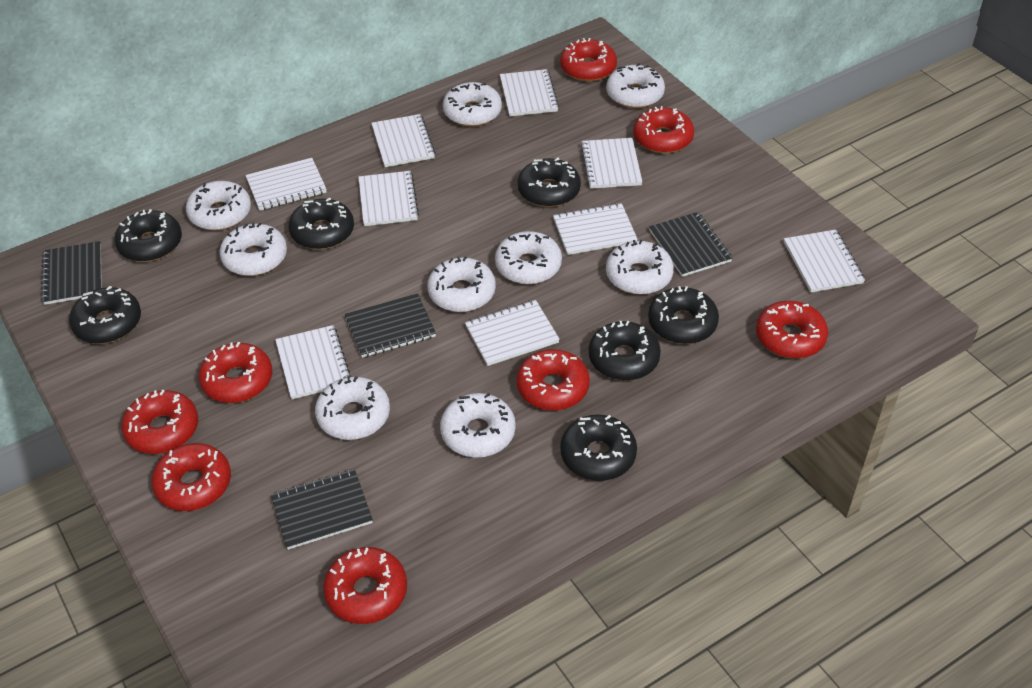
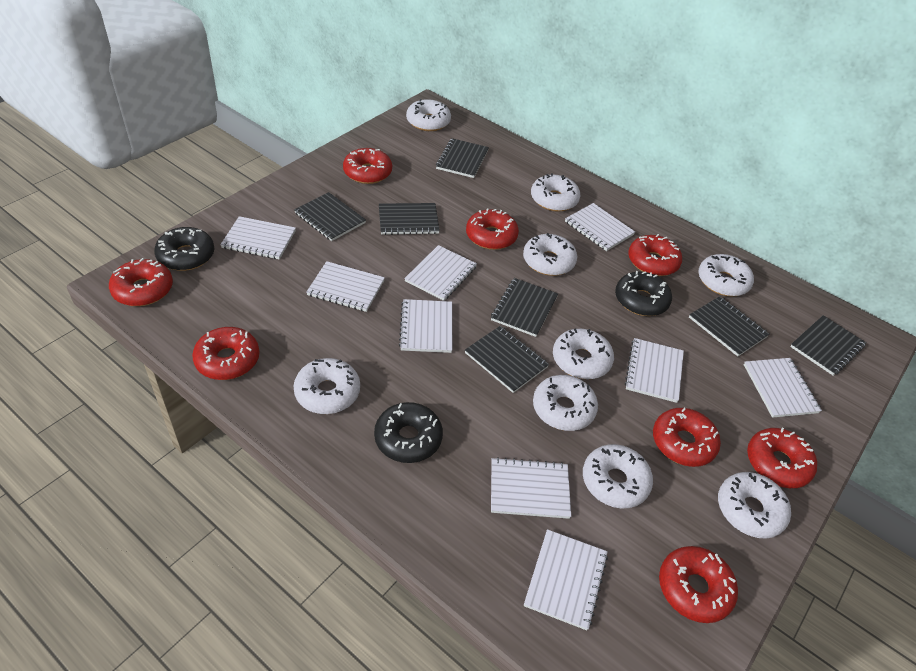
black donut: [69,286,141,344] [114,209,182,262] [288,197,354,249] [518,158,581,207] [560,414,637,481] [588,321,661,381] [648,286,719,344] = 7 -> [154,227,214,271] [374,402,443,463] [615,271,672,316] = 3
black notebook: [41,241,102,305] [271,469,373,550] [345,293,436,358] [649,212,733,277] = 4 -> [294,192,366,241] [379,203,440,235] [436,138,489,178] [465,326,549,393] [491,278,558,337] [689,296,769,356] [790,315,866,376] = 7

